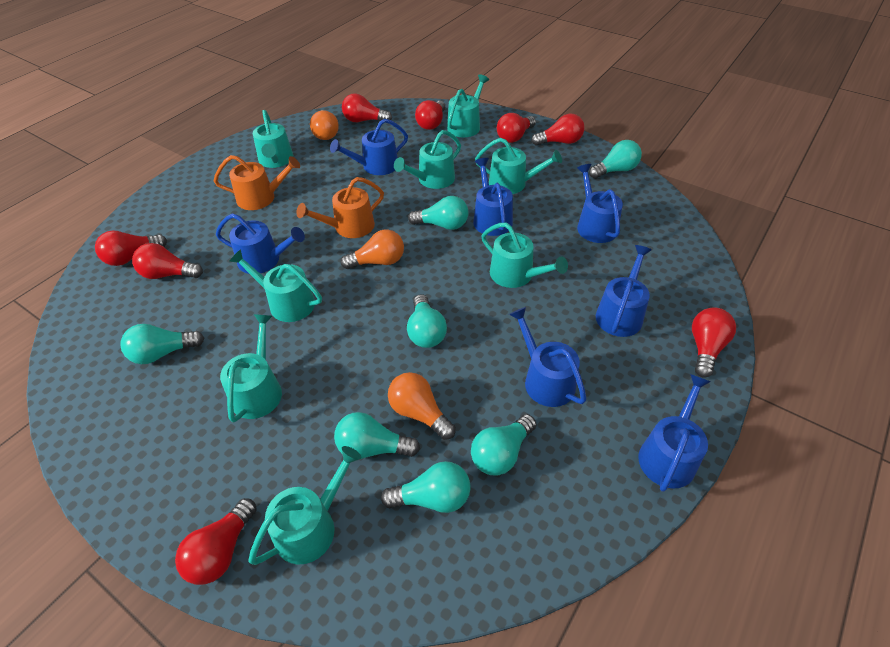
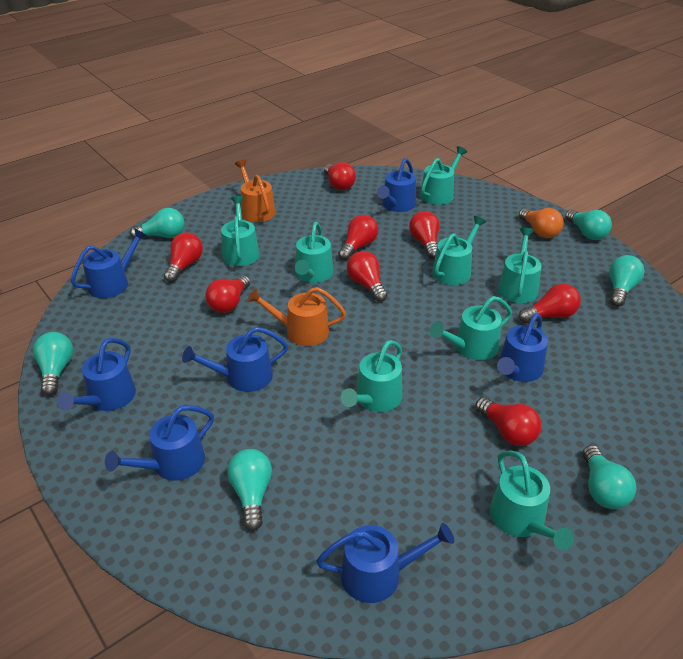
orange light bulb: [310,110,339,140] [341,230,404,269] [388,372,456,440] = 3 -> [519,208,564,238] = 1
turquoise light bulb: [121,324,204,364] [334,412,420,459] [381,461,471,513] [407,294,447,348] [408,196,468,230] [471,414,536,476] [589,140,642,179] = 7 -> [33,332,73,396] [130,208,184,238] [227,449,272,531] [565,210,612,240] [583,445,636,509] [609,255,645,307] = 6

